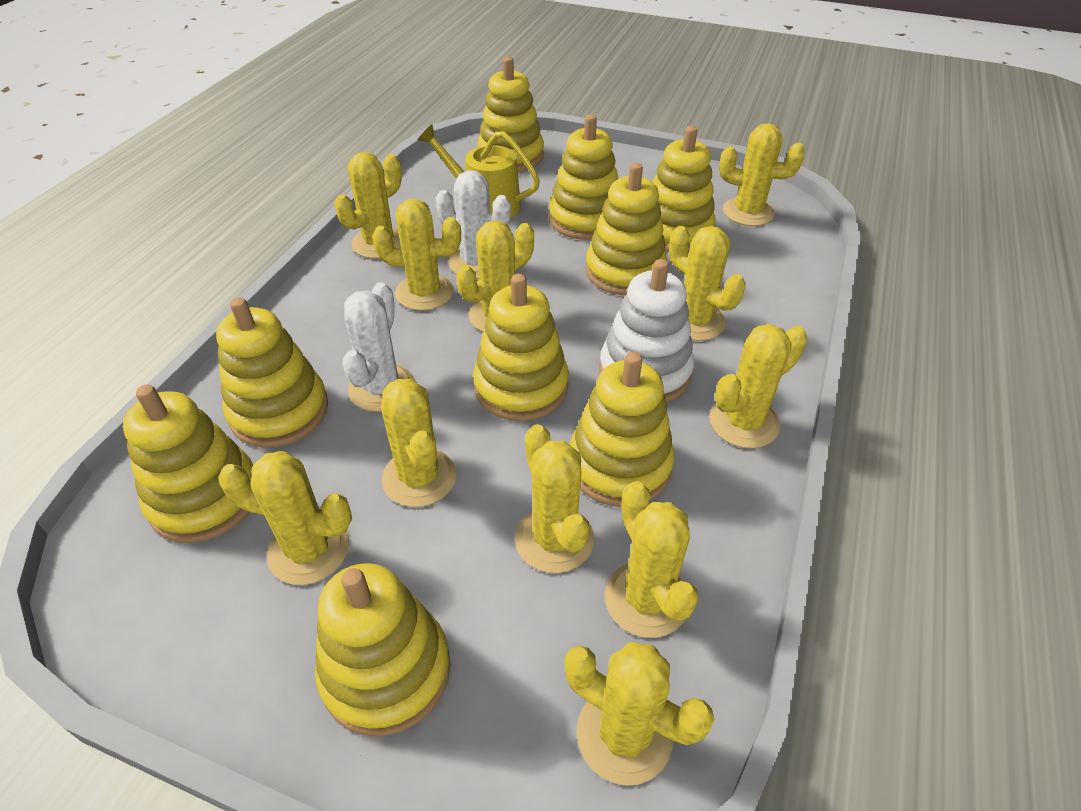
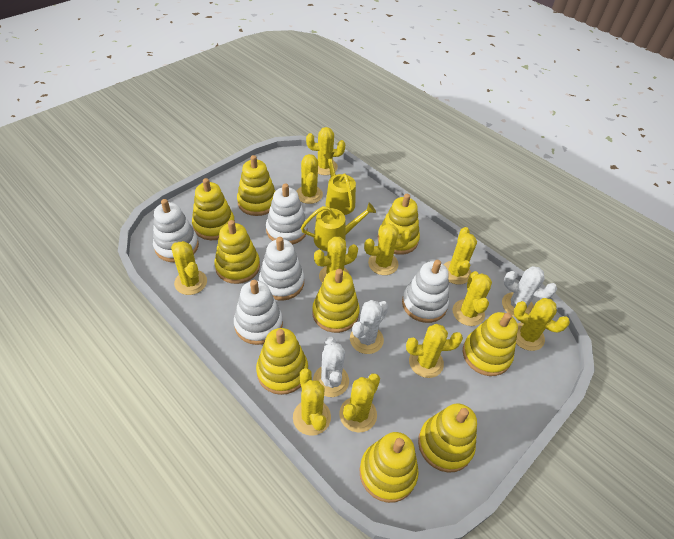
white cactus: [342,282,415,412] [436,170,511,279] = 2 -> [313,337,349,397] [350,300,388,354] [502,266,557,317] = 3
white stacking toy: [600,259,694,402] = 1 -> [153,199,199,262] [234,280,283,345] [259,237,304,300] [266,183,308,245] [402,260,449,323] = 5
yellow watering can: [418,124,540,217] = 1 -> [301,203,376,251] [323,152,356,215] = 2

